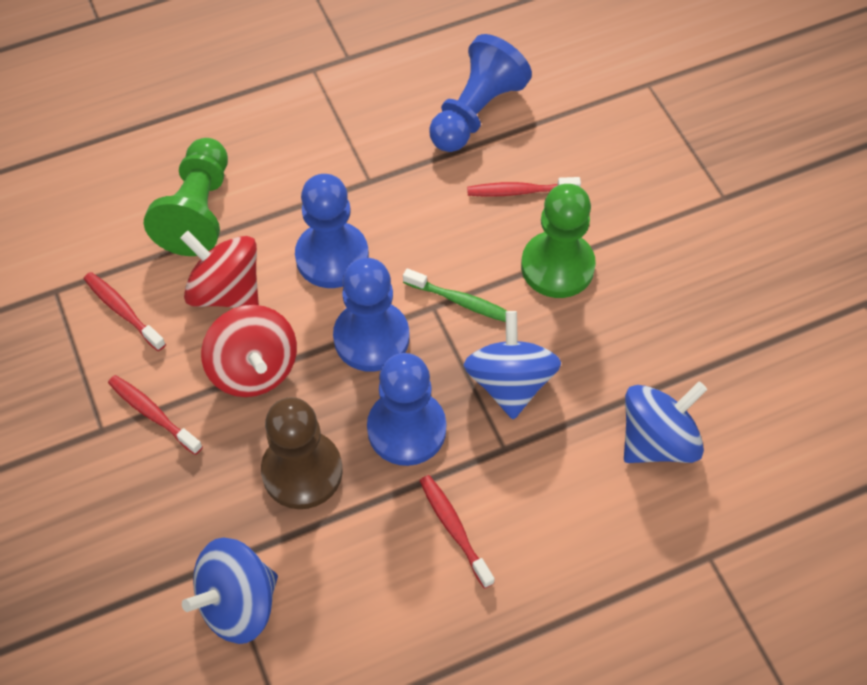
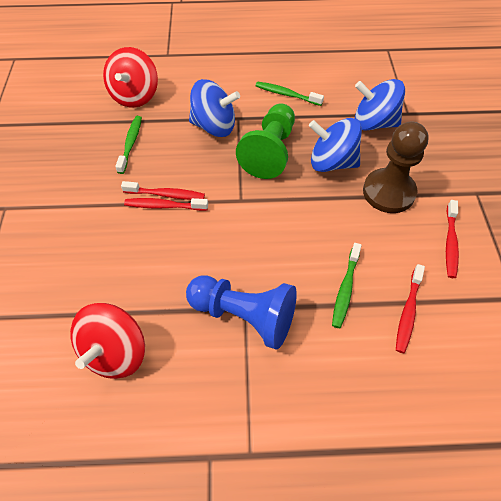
blue pawn: [295,174,369,288] [333,258,409,372] [367,353,446,466] [429,34,532,152] = 4 -> [186,276,297,349] = 1
green pawn: [143,138,228,256] [521,184,596,298] = 2 -> [236,104,295,179] = 1
green toothbrush: [403,268,507,322] = 1 -> [115,116,142,174] [256,82,324,106] [332,243,362,328] = 3

